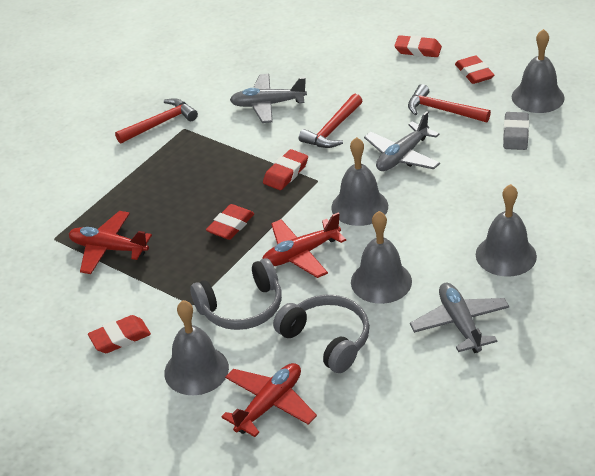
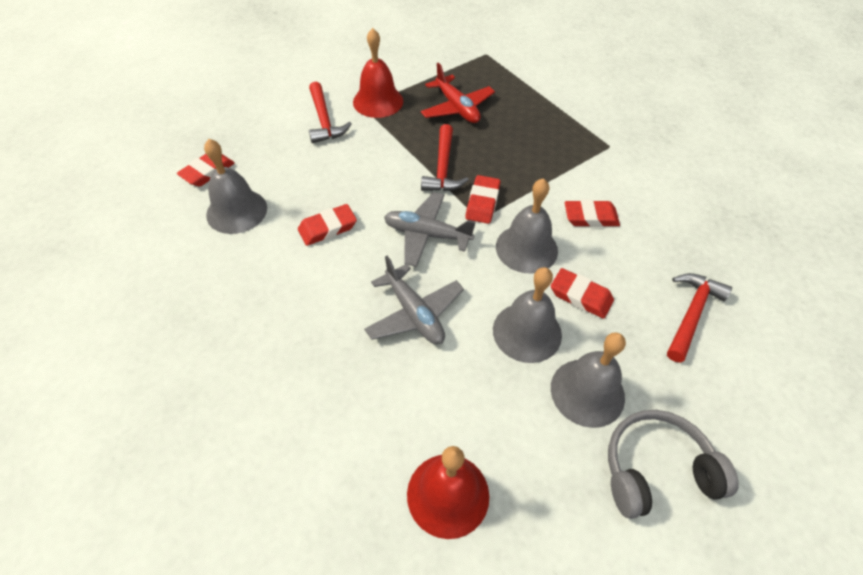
grey bell: [164,300,229,395] [331,137,388,226] [351,211,412,304] [476,184,537,277] [512,29,565,113] = 5 -> [204,139,267,234] [493,267,562,363] [496,178,558,274] [551,332,626,428] = 4
grey eraser: [503,112,529,150] = 1 -> none = 0
grey headphones: [190,258,282,330] [273,295,370,373] = 2 -> [608,410,739,519] = 1
grey plane: [230,74,307,123] [364,111,440,171] [410,283,510,353] = 3 -> [364,256,464,345] [384,192,476,267] = 2
red bell: none = 0 -> [353,28,403,118] [407,446,489,539] = 2
red plane: [69,211,152,274] [221,363,317,437] [262,212,346,278] = 3 -> [421,63,495,123] = 1

